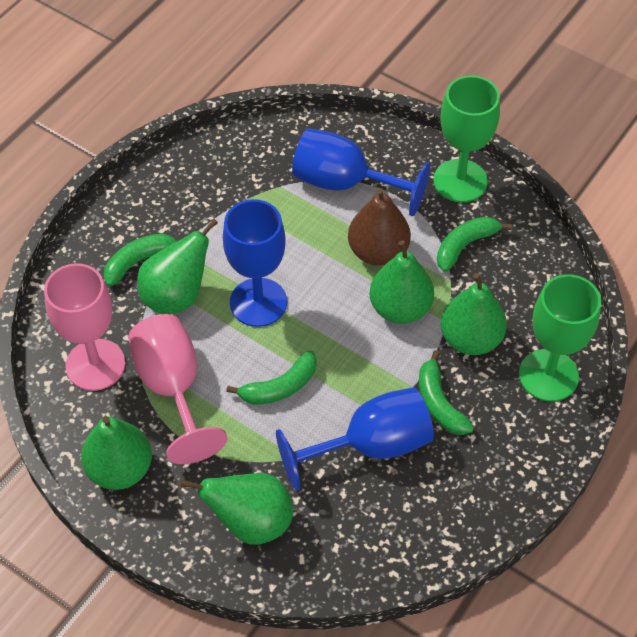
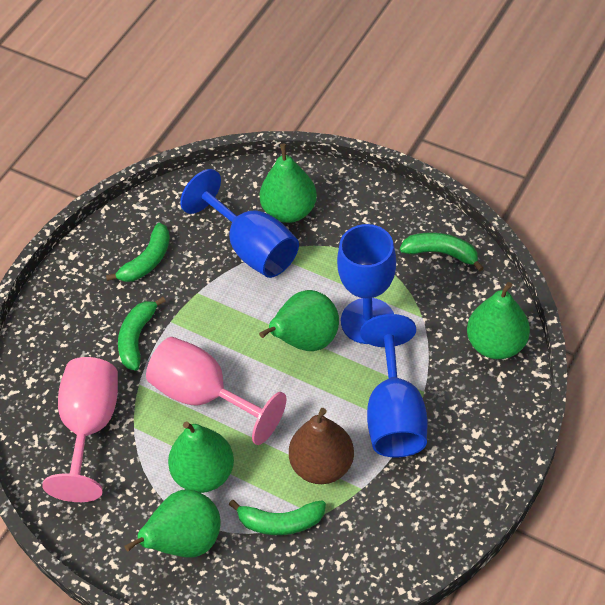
green goblet: [433,75,500,203] [519,274,601,402] = 2 -> none = 0

